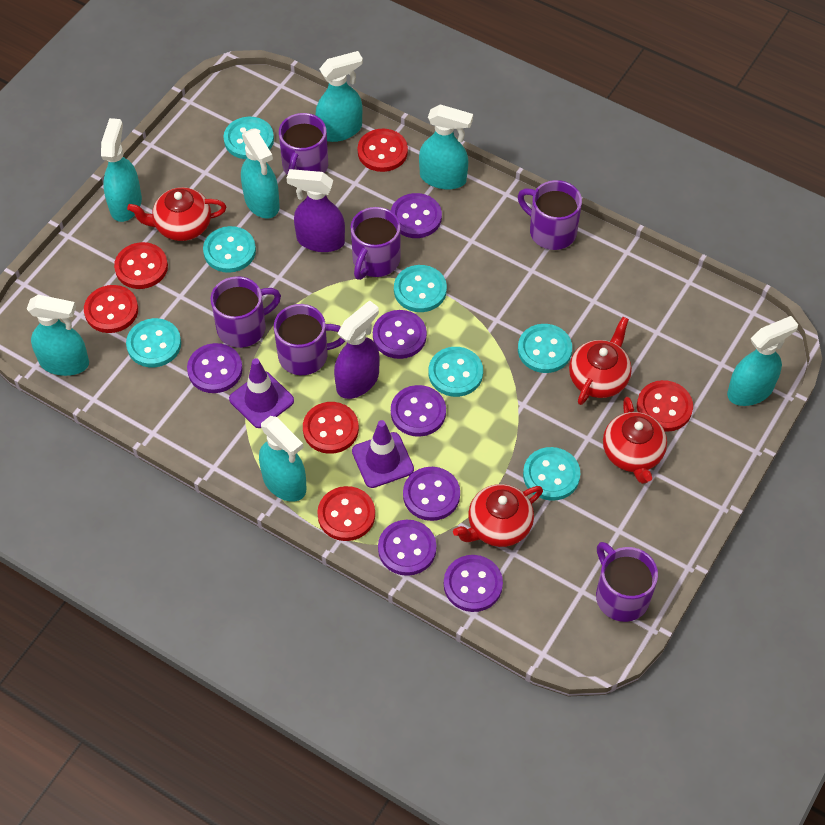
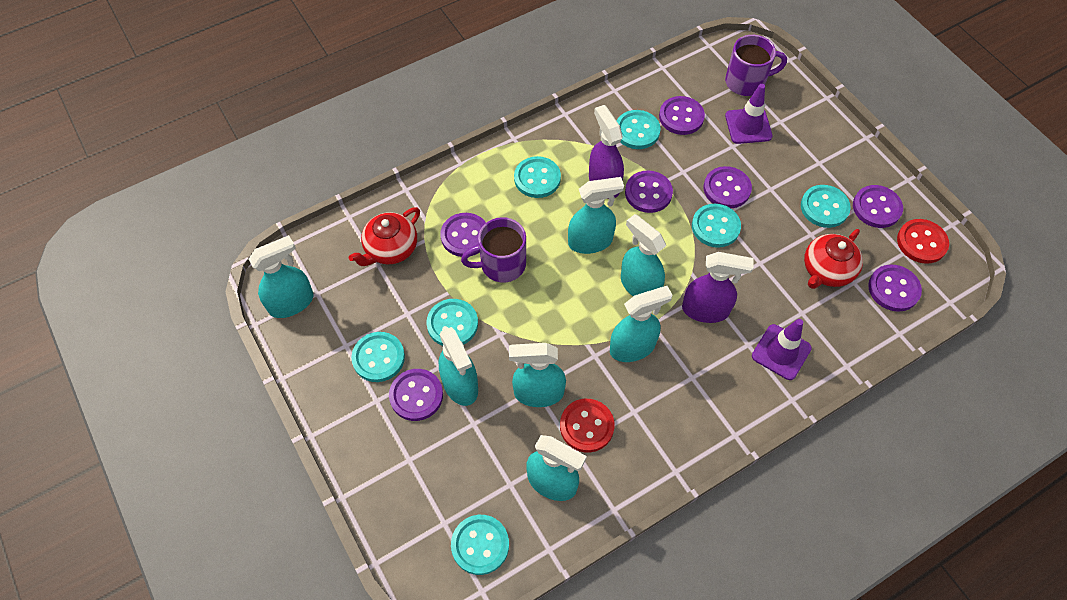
purple mug: [210,276,281,348] [274,304,345,375] [279,113,328,175] [351,207,401,280] [518,180,582,250] [596,542,658,622] = 6 -> [461,217,526,283] [725,35,787,96] = 2
red button: [84,285,138,333] [114,242,168,289] [303,402,359,454] [317,486,375,541] [357,129,408,172] [637,380,693,432] = 6 -> [560,399,615,453] [897,219,949,264] = 2
red teapot: [127,187,226,241] [453,484,543,547] [569,317,632,405] [603,397,667,484] = 4 -> [349,207,420,266] [804,229,863,289] = 2

